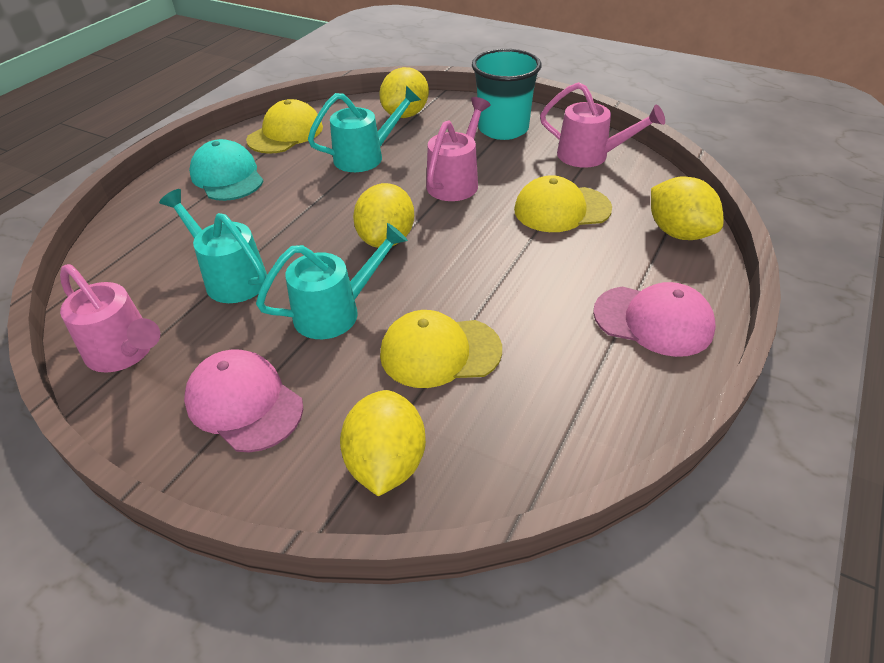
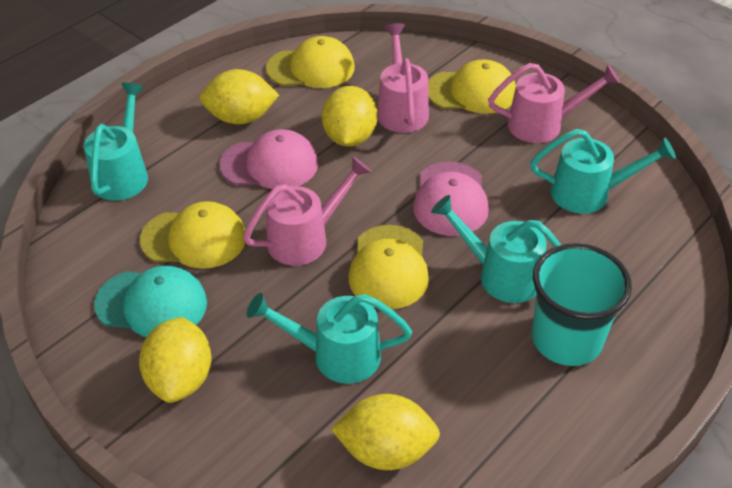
turquoise watering can: [159,189,267,303] [256,223,408,339] [308,86,421,172] = 3 -> [84,83,148,201] [247,293,412,384] [431,195,561,303] [530,129,676,214] = 4
yellow cap: [246,99,323,154] [380,310,502,388] [514,175,612,232] = 3 -> [140,201,245,269] [266,36,355,88] [348,225,429,309] [428,59,516,114] = 4

